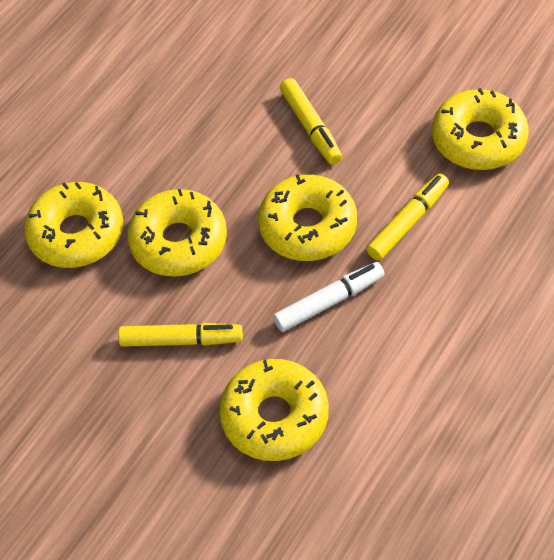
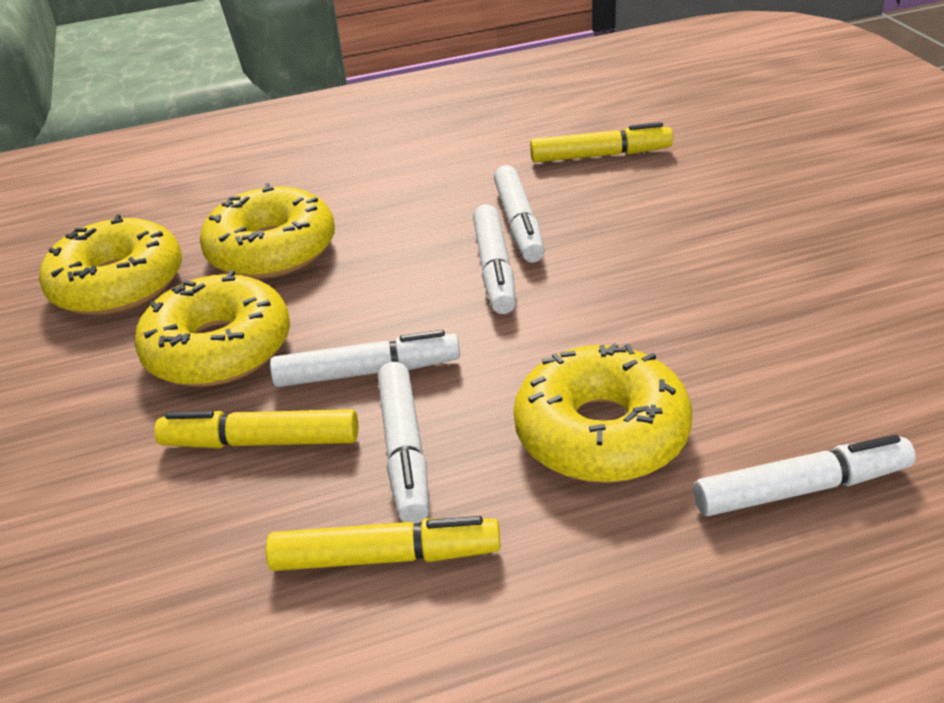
white marker: [273,262,385,332] = 1 -> [270,330,460,387] [378,362,429,523] [473,204,516,314] [494,165,545,263] [694,435,916,516] = 5
yellow donut: [24,182,123,268] [127,189,227,277] [219,359,329,461] [258,174,357,261] [432,88,528,170] = 5 -> [39,214,182,315] [135,270,290,387] [200,183,335,279] [513,343,692,483] = 4

